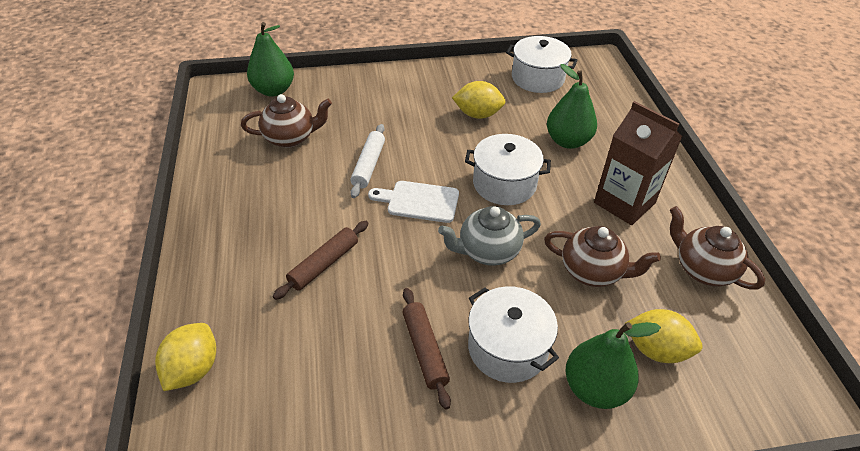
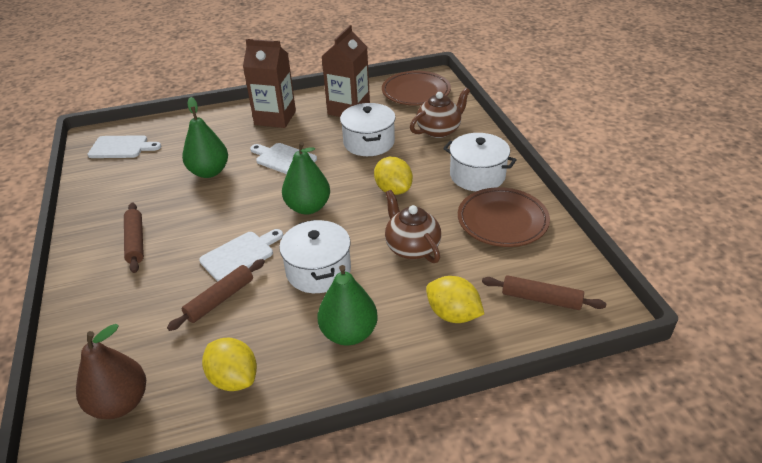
brown carton: [594,101,682,225] = 1 -> [243,39,296,128] [321,25,370,117] = 2
brown pear: none = 0 -> [76,324,146,419] = 1
brown plate: none = 0 -> [382,71,451,106] [458,187,550,247] = 2
brown rolling pin: [273,221,369,300] [403,288,451,409] = 2 -> [124,203,144,273] [167,259,265,331] [482,275,606,310] = 3
brown teapot: [241,94,332,148] [544,226,661,287] [670,206,765,290] = 3 -> [385,190,441,263] [410,88,470,138] = 2
grey teapot: [438,206,541,266] = 1 -> none = 0
white cutting board: [368,181,459,223] = 1 -> [87,135,161,158] [199,229,283,282] [250,143,317,174] = 3
white rolling pin: [350,124,385,198] = 1 -> none = 0

